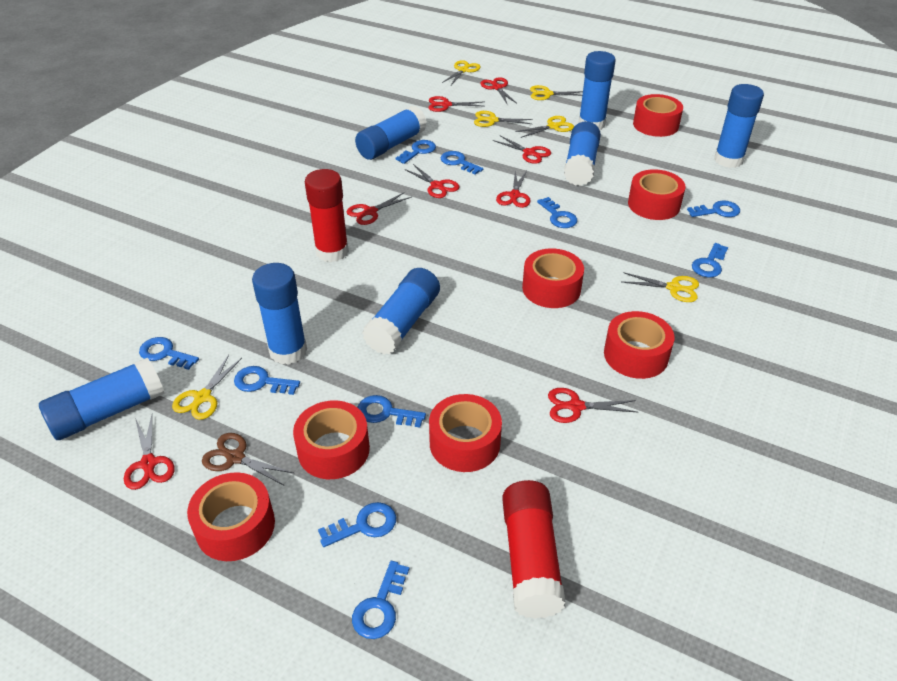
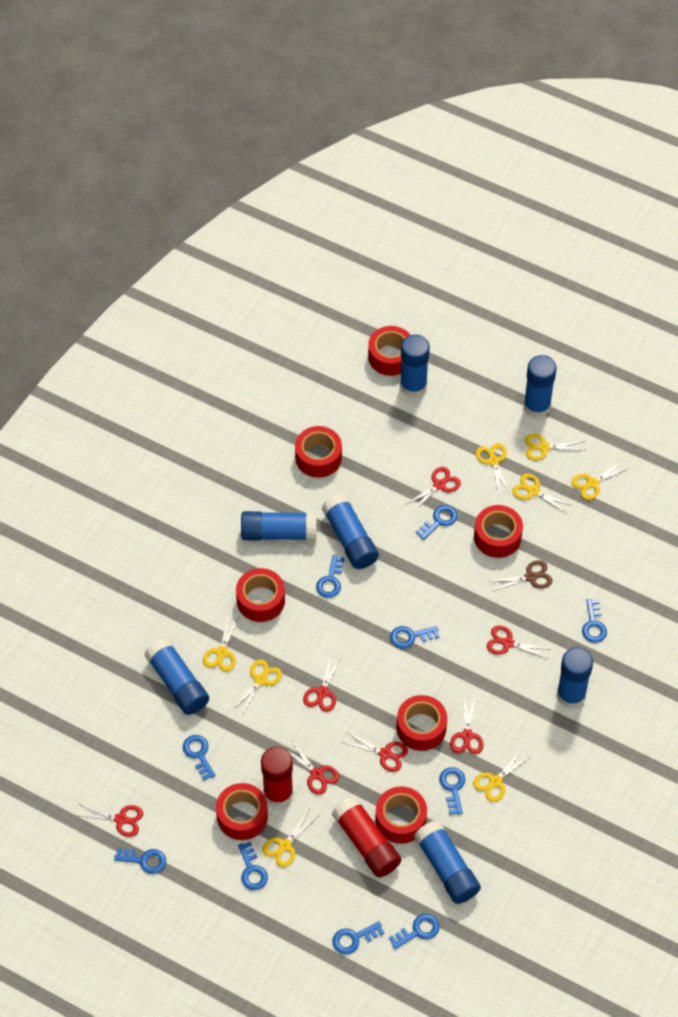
red scissors: [124,415,175,490] [346,192,412,225] [404,164,459,198] [429,96,485,112] [480,77,516,103] [493,135,551,164] [496,171,531,208] [548,388,637,423] = 8 -> [78,804,143,837] [290,740,339,795] [303,653,342,712] [344,732,408,772] [406,467,461,512] [450,699,484,754] [487,626,552,659] = 7
yellow scissors: [172,355,242,420] [442,60,481,85] [474,111,533,127] [516,116,574,138] [530,85,583,100] [623,272,699,302] = 6 -> [203,616,239,671] [232,659,282,715] [262,810,318,867] [473,749,531,802] [476,443,510,494] [512,473,572,513] [525,434,586,460] [571,460,630,500] = 8

